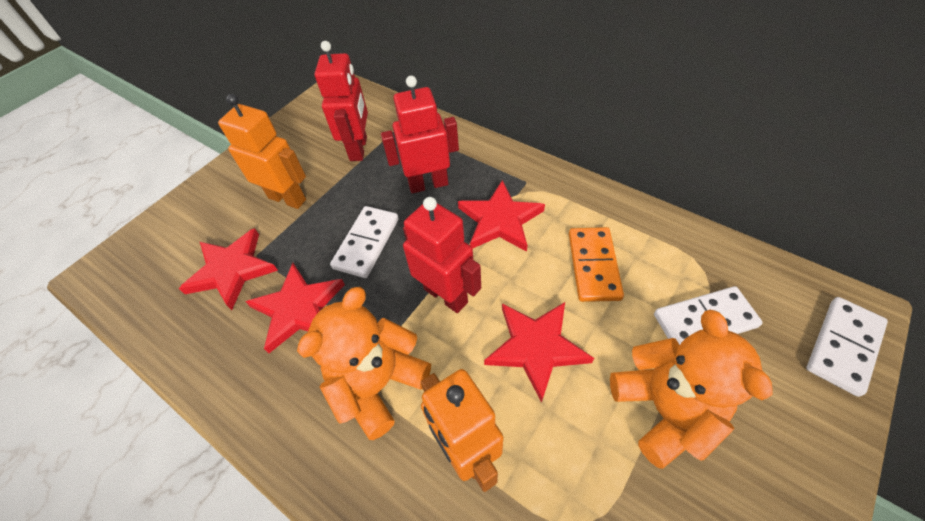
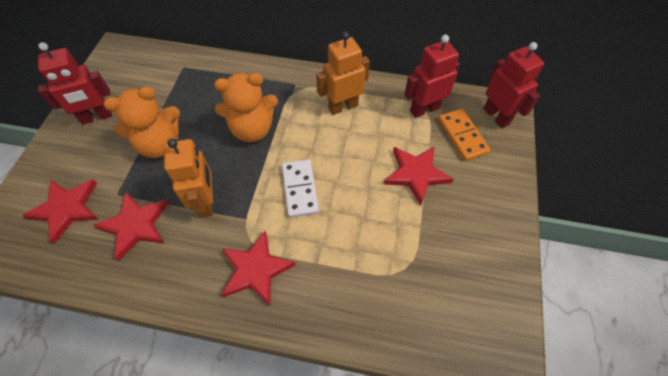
white domino: [330,206,399,278] [654,286,763,345] [806,297,888,397] = 3 -> [282,159,319,218] = 1

